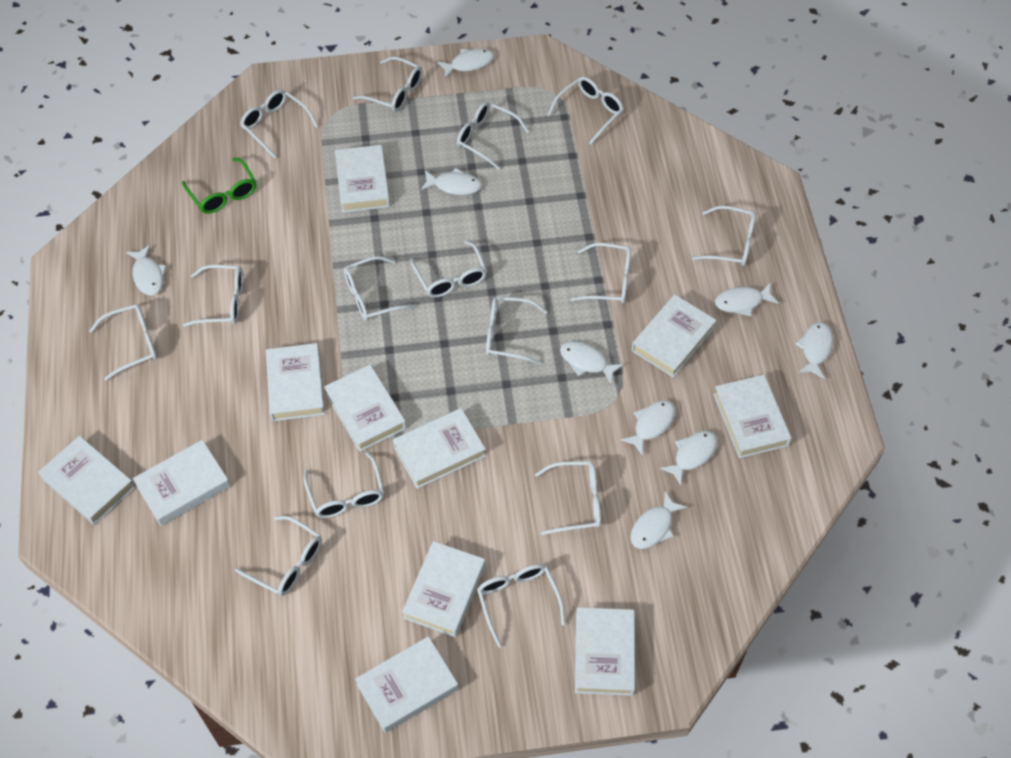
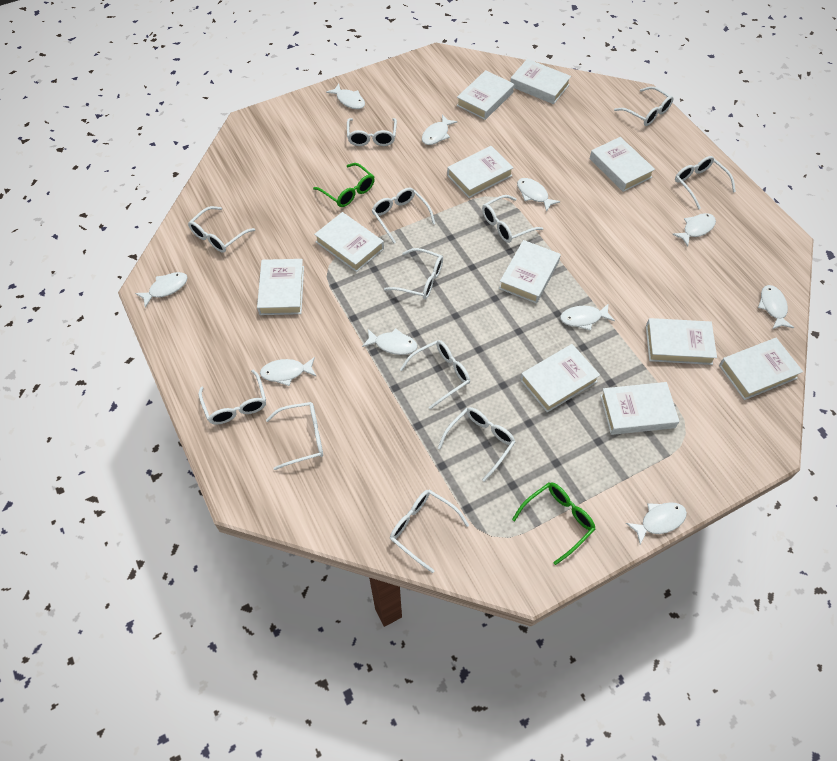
green glasses: [182,158,256,214] = 1 -> [313,163,375,207] [512,482,595,565] = 2
white fish: [126,245,167,296] [421,168,482,195] [437,48,494,78] [560,341,624,384] [621,400,675,456] [630,492,687,549] [660,431,717,485] [715,282,779,316] [796,322,833,379] = 9 -> [135,272,188,308] [260,357,317,386] [326,83,365,109] [362,328,418,355] [422,115,457,145] [517,178,560,212] [560,303,615,331] [626,502,687,545] [672,213,716,246] [758,285,794,329] = 10
white glasses: [89,304,157,380] [182,265,243,327] [235,516,322,596] [240,90,318,158] [303,452,384,518] [344,256,416,321] [353,57,422,112] [410,241,487,298] [457,102,529,170] [477,564,565,647] [486,297,548,364] [535,461,601,535] [548,77,624,144] [570,243,632,303] [692,206,756,266] = 15 -> [188,206,255,253] [199,370,266,425] [266,402,323,470] [347,118,397,146] [372,188,435,243] [384,248,443,299] [390,490,469,573] [400,340,470,409] [438,407,515,482] [482,195,543,243] [614,86,674,126] [675,156,736,209] = 12

